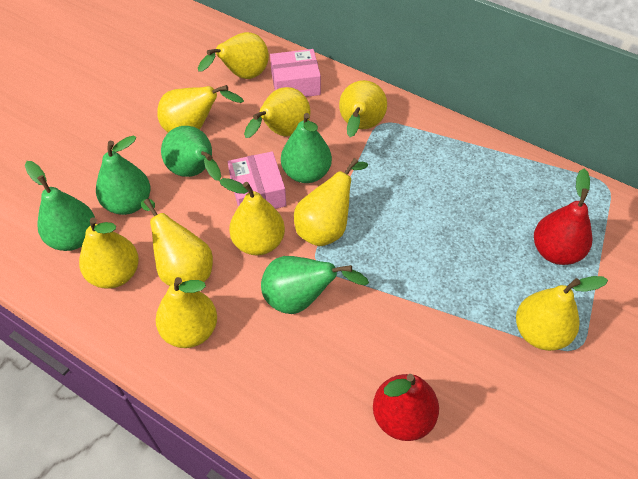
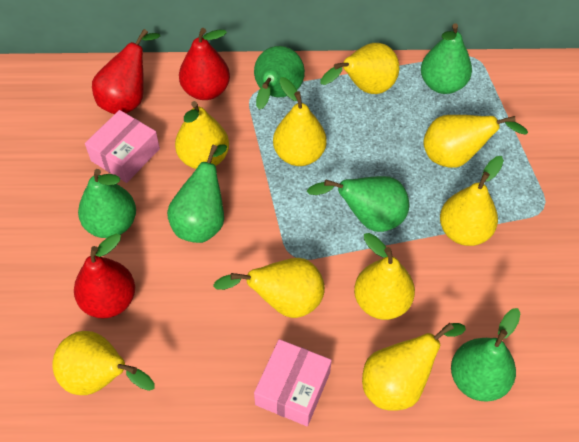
green pear: [25,161,95,251] [96,136,151,215] [161,126,221,181] [261,256,369,314] [281,113,332,183] = 5 -> [78,169,136,238] [167,144,227,243] [254,46,305,110] [307,176,409,232] [421,23,472,94] [451,308,521,401] = 6
red pear: [373,374,439,441] [534,169,592,265] = 2 -> [74,234,135,319] [92,29,160,114] [179,28,230,100] = 3
yellow pear: [79,217,139,289] [141,199,213,286] [156,277,217,348] [157,85,244,133] [198,32,269,79] [219,178,285,256] [244,87,310,138] [294,158,368,246] [339,80,387,137] [516,276,608,351] = 10 -> [53,331,155,395] [175,101,229,169] [213,258,325,318] [273,77,327,166] [321,43,399,94] [354,233,415,320] [362,323,466,410] [423,115,528,168] [440,156,504,246] = 9

